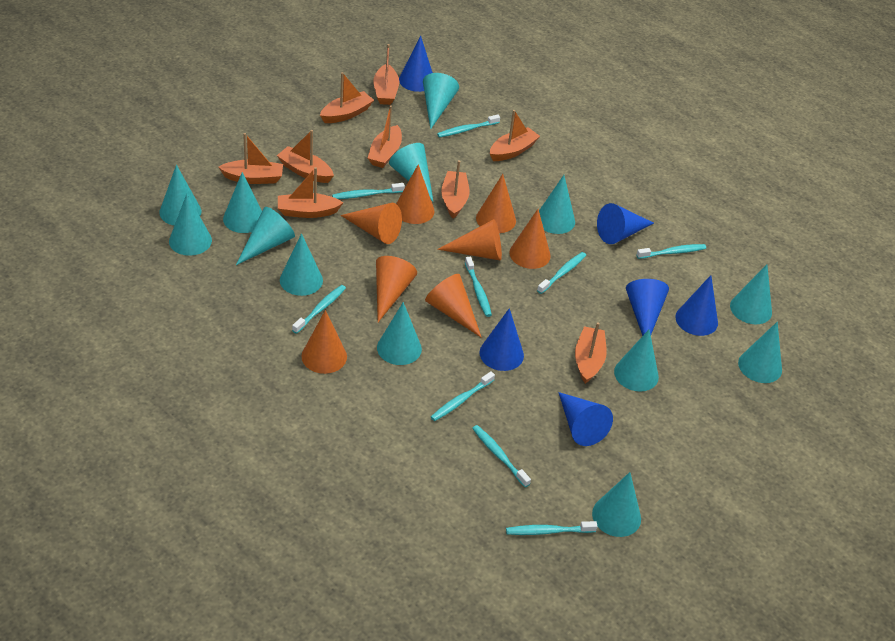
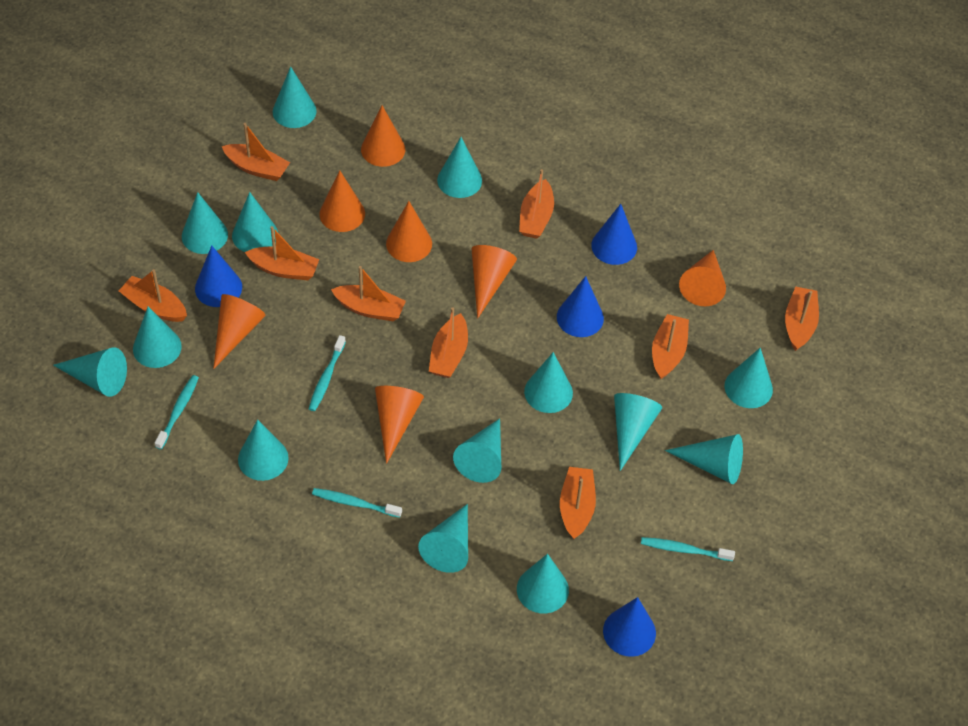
blue cone: [399,35,433,92] [479,308,524,371] [558,392,613,446] [597,203,654,244] [626,279,669,336] [675,275,718,336] = 6 -> [195,245,242,307] [557,276,604,337] [591,204,637,265] [603,597,656,657] = 4
orange cone: [301,310,347,374] [340,203,402,244] [376,256,417,322] [396,164,434,224] [425,274,482,338] [437,219,502,261] [476,174,516,233] [509,209,551,269] = 8 -> [213,294,266,369] [320,171,365,232] [361,105,405,167] [375,386,424,464] [386,201,432,262] [471,245,517,319] [679,250,726,306] = 7
turquoise cone: [159,165,201,225] [169,194,212,256] [223,172,262,233] [236,207,295,265] [280,233,323,296] [377,302,422,365] [389,143,433,202] [423,73,459,129] [539,175,575,234] [592,472,641,537] [614,330,659,392] [730,265,772,324] [738,322,782,383] = 13 -> [53,347,127,397] [133,306,182,368] [182,192,228,254] [232,192,278,252] [238,419,289,481] [273,66,317,128] [418,504,468,573] [437,137,482,198] [453,418,501,483] [517,554,569,614] [524,352,573,413] [614,393,662,471] [665,434,743,484] [724,348,773,408] = 14
turquoise toothbrush: [292,285,346,334] [332,183,405,199] [431,371,495,421] [437,114,500,137] [465,257,492,317] [472,425,531,487] [506,521,598,535] [537,252,586,294] [636,244,706,259] = 9 -> [155,375,199,450] [309,335,346,411] [312,488,402,518] [641,537,735,561] = 4

